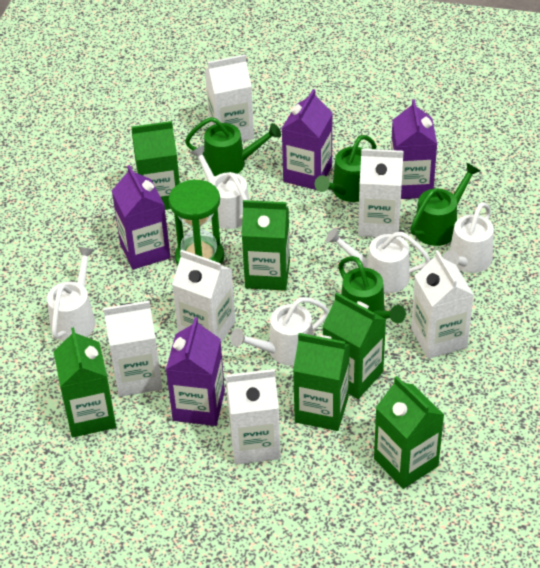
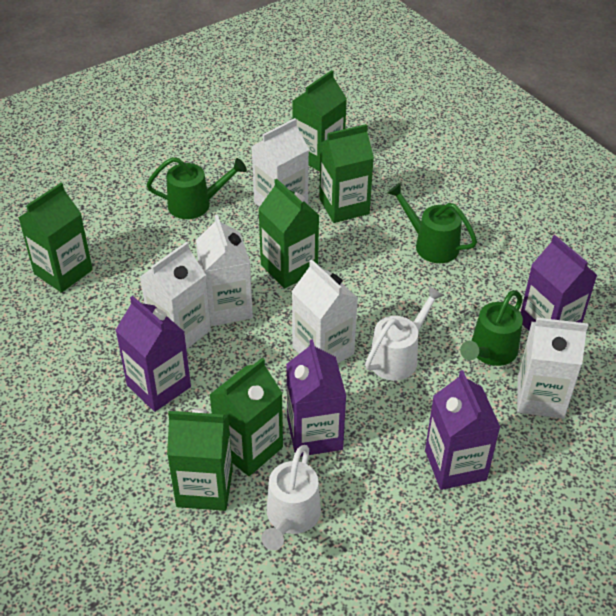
green hourglass: [169,180,224,265] = 1 -> none = 0
green watering can: [185,117,281,176] [315,135,376,202] [338,256,406,323] [410,163,480,246] = 4 -> [146,157,247,219] [387,183,477,263] [460,290,523,366] = 3
white carton: [103,301,162,397] [172,250,235,342] [205,55,254,141] [226,369,281,465] [358,149,404,237] [411,250,474,359] = 6 -> [140,242,211,349] [196,215,253,327] [251,118,309,207] [292,260,358,363] [517,318,588,418] = 5
white watering can: [47,247,95,341] [190,146,249,229] [230,297,329,366] [326,228,431,293] [443,202,494,273] = 5 -> [262,445,321,550] [365,286,445,380] = 2

